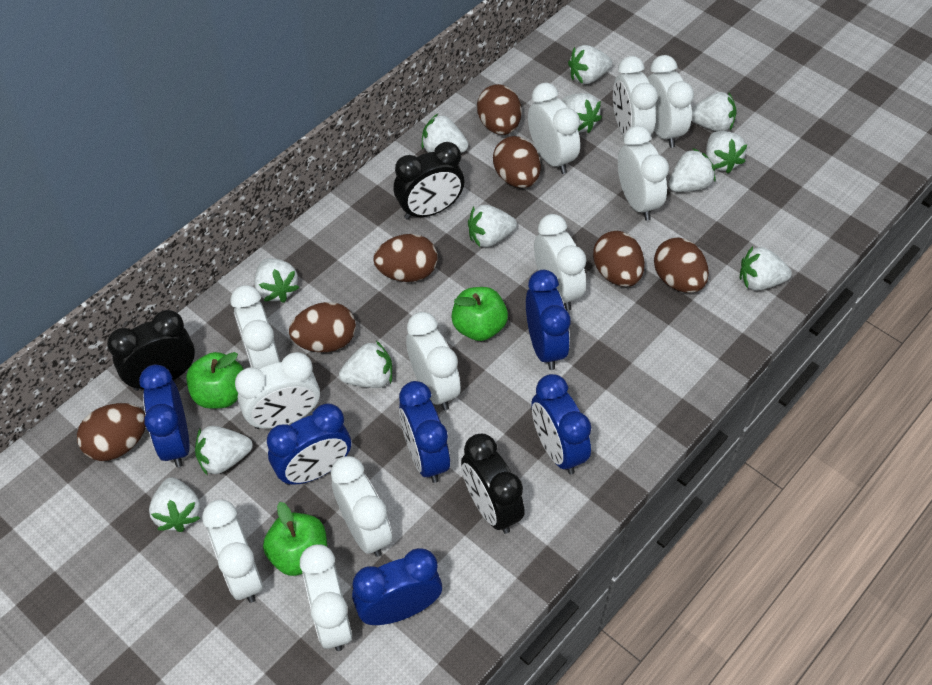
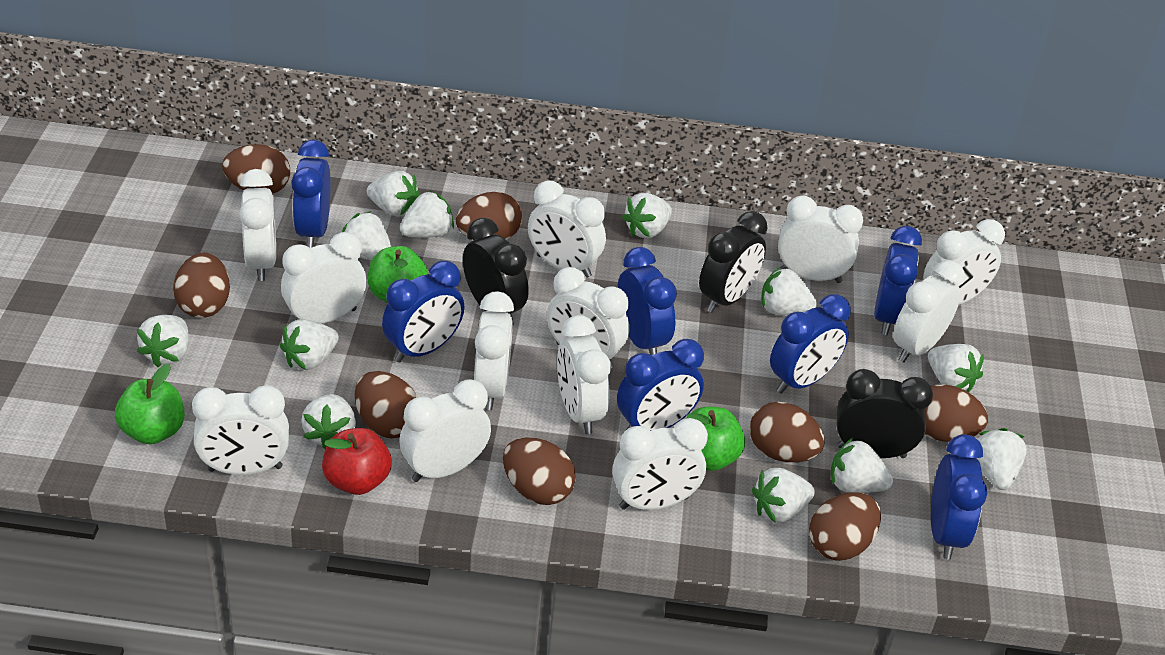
blue clock: [139,365,190,467] [267,403,351,485] [352,548,442,625] [399,381,450,483] [526,270,570,370] [532,374,591,474] = 6 -> [291,140,331,248] [382,261,465,363] [617,247,677,355] [617,339,704,430] [770,294,851,394] [874,226,922,335] [931,434,987,560] = 7
brown egg: [77,403,146,461] [289,302,356,352] [373,234,437,282] [477,84,521,135] [493,136,541,188] [593,231,645,287] [654,238,709,293] = 7 -> [173,253,230,318] [222,144,290,194] [355,371,417,438] [456,192,522,240] [503,438,576,505] [750,402,825,462] [809,492,881,561] [924,384,988,442] = 8
red apple: none = 0 -> [322,428,392,495] = 1
white clock: [202,500,263,603] [230,285,280,369] [235,352,320,429] [300,544,352,651] [331,456,392,557] [406,312,461,410] [528,83,580,174] [534,214,587,311] [613,56,658,136] [618,126,669,220] [647,55,694,148] = 11 -> [192,385,289,475] [239,169,276,281] [281,232,366,323] [399,379,491,482] [474,292,514,410] [528,181,606,278] [547,267,629,368] [557,315,611,435] [612,418,708,510] [778,195,863,283] [893,260,965,363] [923,219,1005,305] = 12

